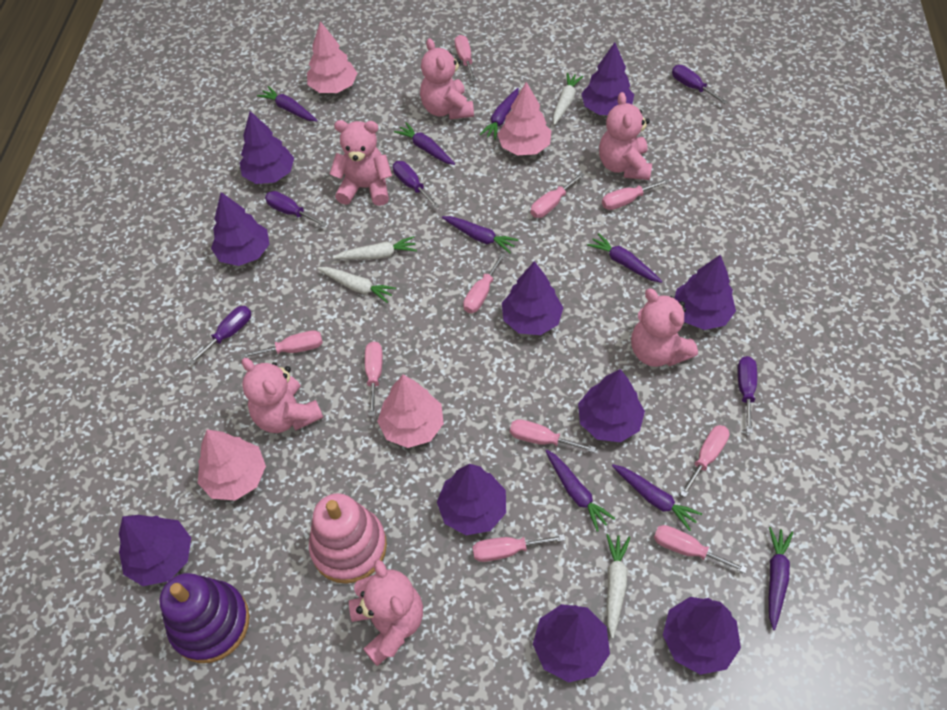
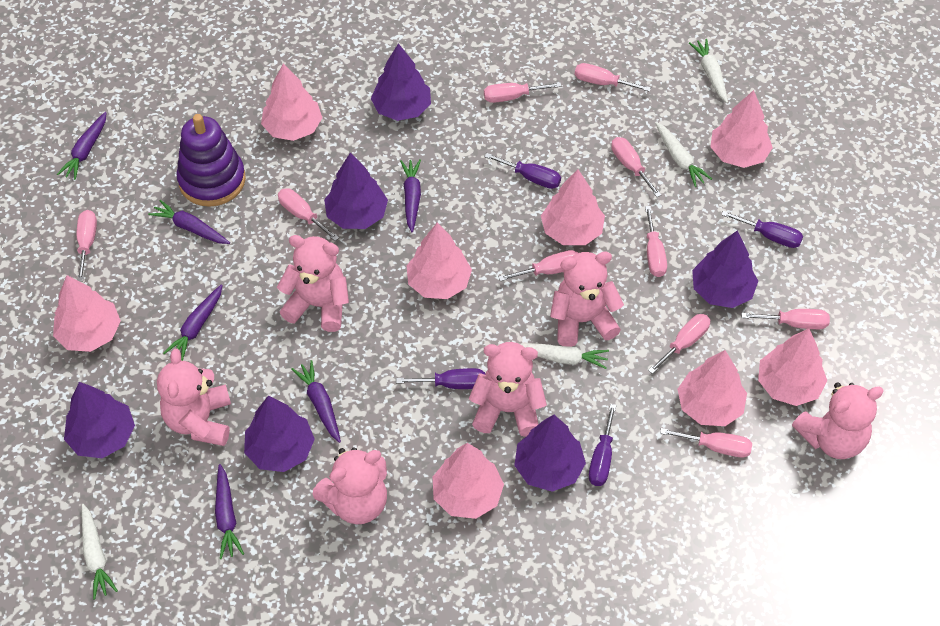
pink stacking toy: [309,493,387,584] = 1 -> none = 0
pink tree: [198,429,266,500] [307,21,357,93] [377,375,444,448] [497,82,551,155] = 4 -> [53,275,121,352] [261,63,322,141] [406,222,472,299] [433,443,504,519] [541,169,605,245] [678,350,747,426] [710,90,773,168] [758,328,827,406] = 8
purple carrot: [257,86,318,121] [394,122,455,165] [442,216,519,253] [479,88,519,140] [545,449,615,532] [587,233,663,283] [612,464,702,531] [769,527,793,630] = 8 -> [57,112,107,180] [148,200,230,244] [163,284,223,361] [215,464,244,559] [291,360,341,443] [400,159,421,232] = 6
purple screwdriver: [188,306,251,365] [265,191,327,227] [393,161,439,209] [672,65,728,104] [737,356,757,433] = 5 -> [396,368,485,389] [484,153,561,189] [589,404,616,486] [721,211,803,248] = 4
purple tree: [119,515,191,586] [211,192,270,266] [239,111,294,184] [437,464,506,535] [502,261,563,335] [533,604,610,682] [578,369,645,442] [581,42,634,115] [663,597,741,675] [674,254,736,330] = 10 -> [64,382,135,458] [244,396,315,472] [324,152,388,229] [371,43,431,121] [514,415,586,492] [692,230,758,308] = 6

